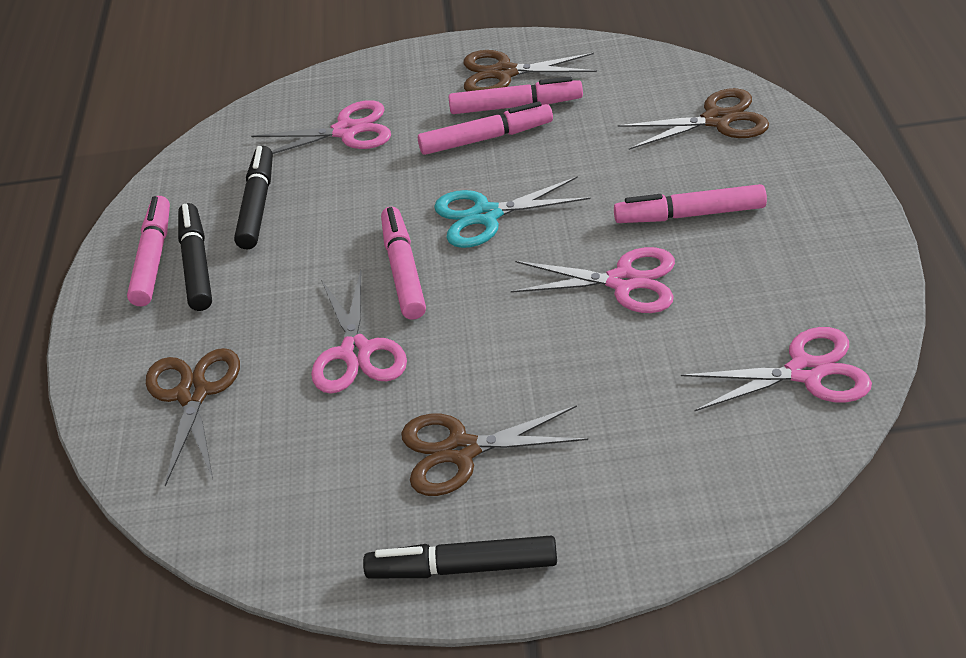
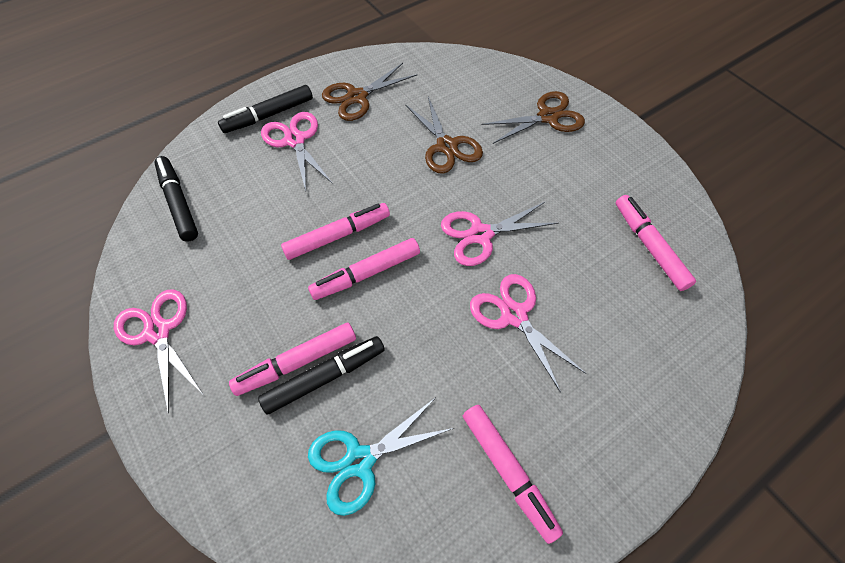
brown scissors: [146,348,240,486] [401,405,588,496] [463,50,597,91] [618,88,769,150] = 4 -> [322,63,417,121] [405,97,483,174] [482,91,585,144] = 3

